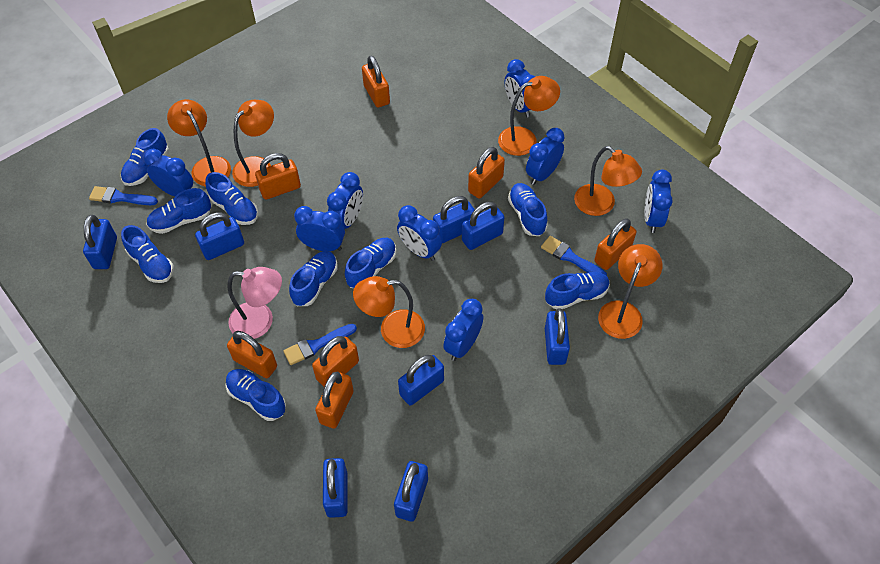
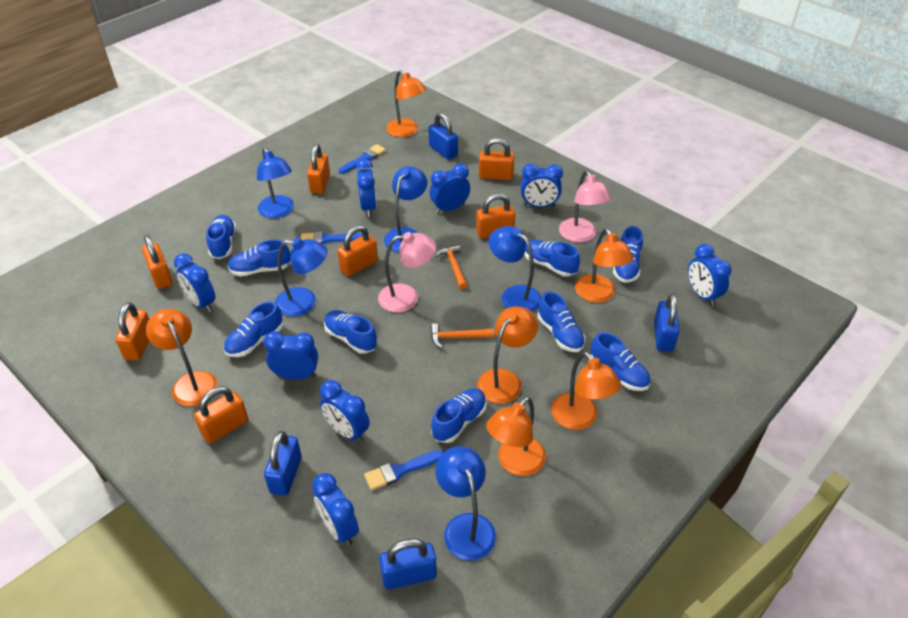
blue lamp: none = 0 -> [257,147,294,218] [275,238,328,317] [384,166,427,252] [435,446,496,561] [489,226,541,312] = 5
blue padlock: [83,215,117,269] [195,213,244,260] [323,458,348,518] [394,461,428,522] [398,355,444,406] [433,196,475,243] [462,202,505,250] [545,309,570,365] = 8 -> [264,431,302,496] [379,538,437,590] [429,113,458,160] [654,294,680,352] = 4
orange hammer: none = 0 -> [430,323,494,348] [435,244,467,289] = 2
pink lamp: [228,267,282,339] = 1 -> [378,232,436,312] [559,170,612,242] = 2

